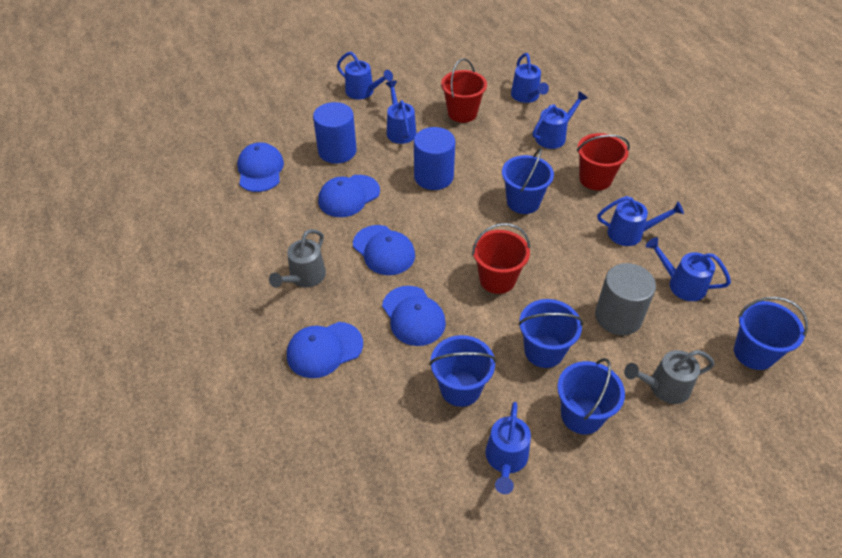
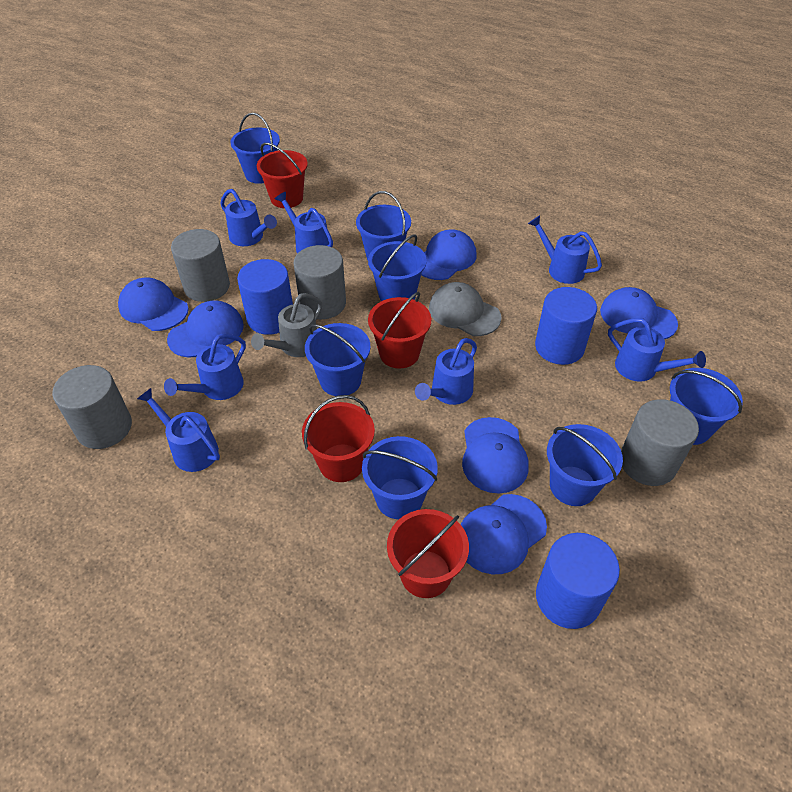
blue bucket: [429,335,496,407] [502,148,554,214] [518,299,584,368] [557,358,625,434] [734,297,808,370] = 5 -> [231,113,280,184] [305,323,370,396] [356,191,411,260] [362,436,438,519] [368,234,427,301] [547,424,623,506] [670,368,743,445] = 7
blue cap: [237,142,284,192] [287,322,363,378] [318,175,380,217] [353,225,415,275] [382,286,446,346] = 5 -> [118,277,189,331] [167,300,244,358] [421,229,477,280] [461,494,547,574] [462,417,529,494] [600,287,678,339] = 6
blue cylinder: [313,102,357,164] [414,127,455,190] = 2 -> [237,259,293,335] [535,287,597,365] [536,533,620,629] = 3
grey cap: none = 0 -> [429,282,501,336] = 1
grey cylinder: [595,263,656,335] = 1 -> [52,365,132,449] [171,229,230,302] [294,245,346,319] [621,399,699,486] = 4
grey watering can: [269,229,326,288] [624,350,715,404] = 2 -> [251,293,322,357] = 1
red bucket: [441,58,487,123] [472,223,530,294] [577,133,630,190] = 3 -> [257,143,308,208] [302,395,375,482] [368,292,431,369] [387,509,469,598] = 4

